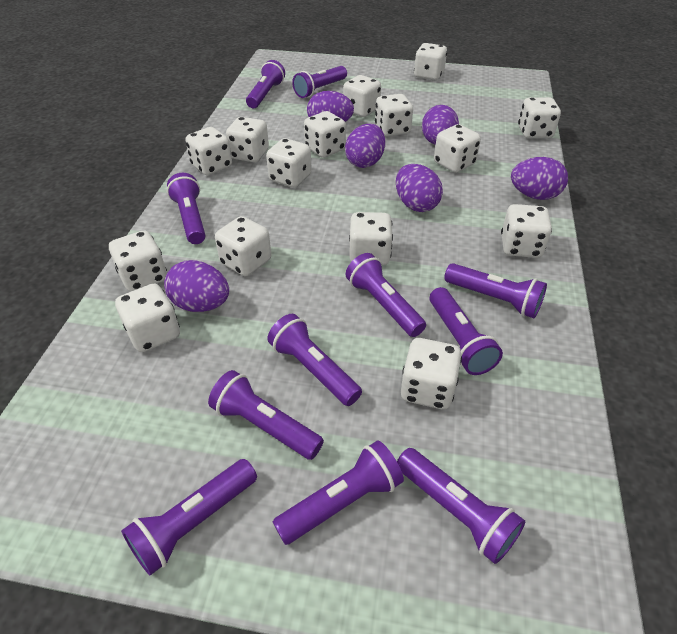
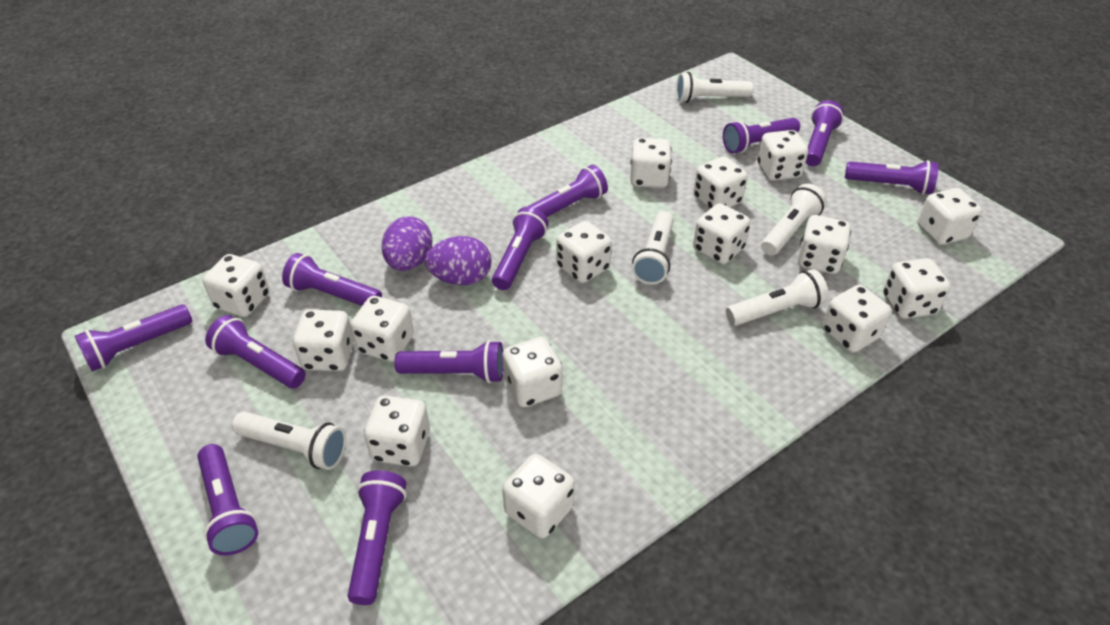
purple egg: [164,260,229,312] [307,91,354,122] [345,124,385,168] [396,164,443,212] [422,105,459,145] [511,157,568,200] = 6 -> [382,216,432,271] [425,236,491,285] = 2
white flashlight: none = 0 -> [232,412,347,470] [632,211,674,285] [676,72,753,103] [726,269,828,326] [761,184,827,256] = 5

